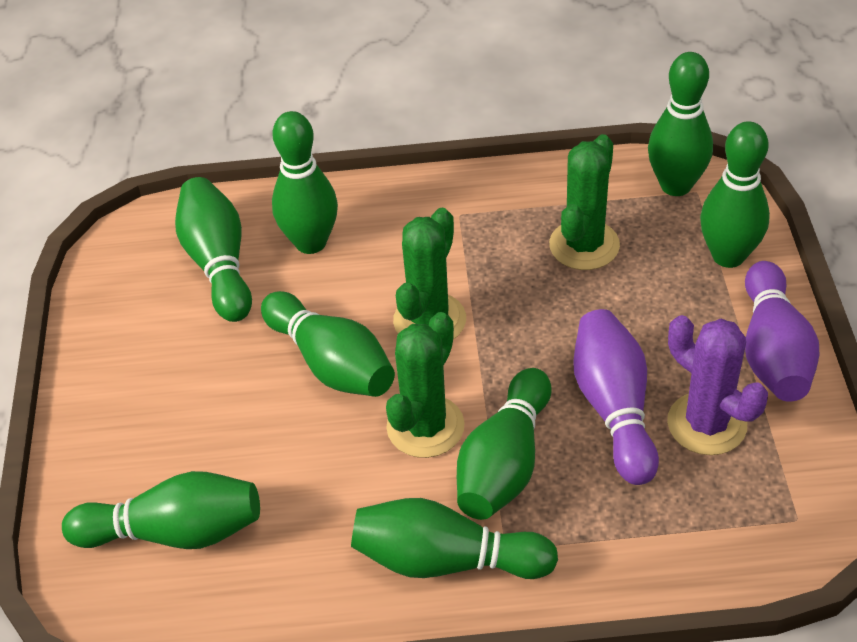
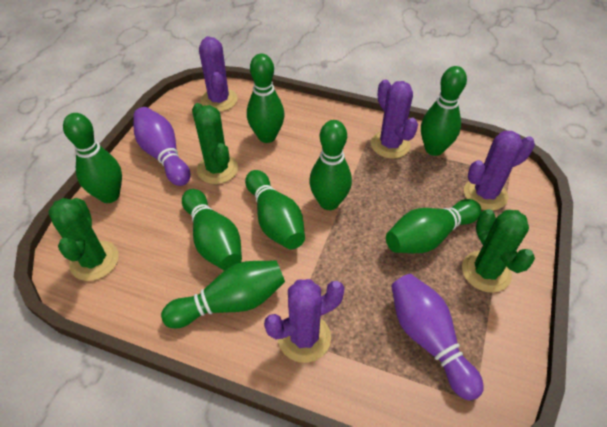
purple cactus: [667,315,768,455] = 1 -> [199,36,237,112] [264,279,345,363] [371,79,418,159] [464,131,535,211] = 4

